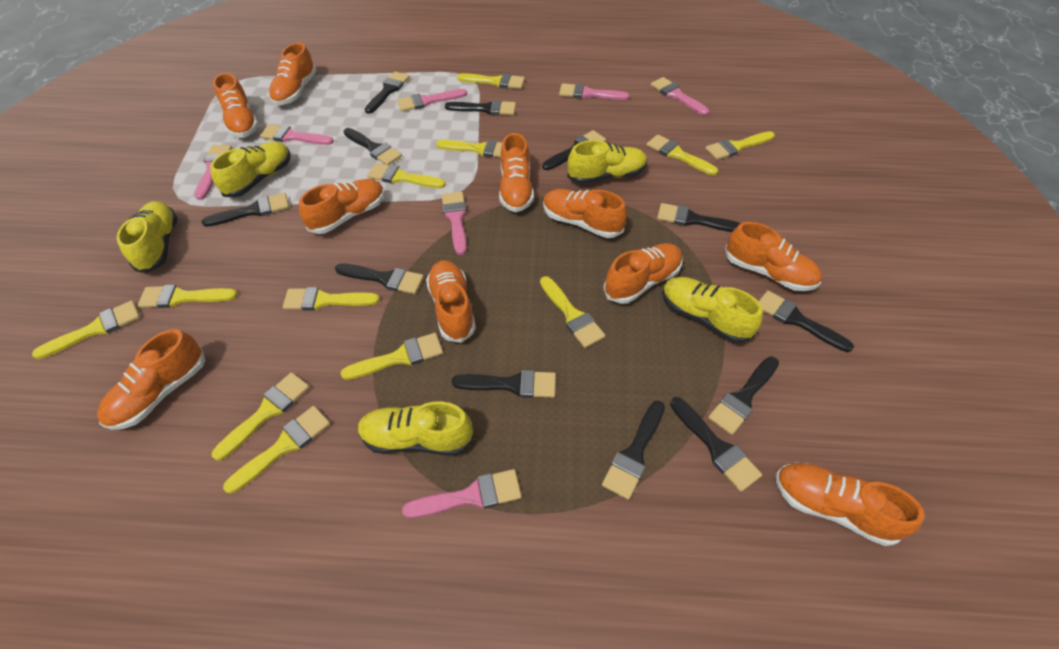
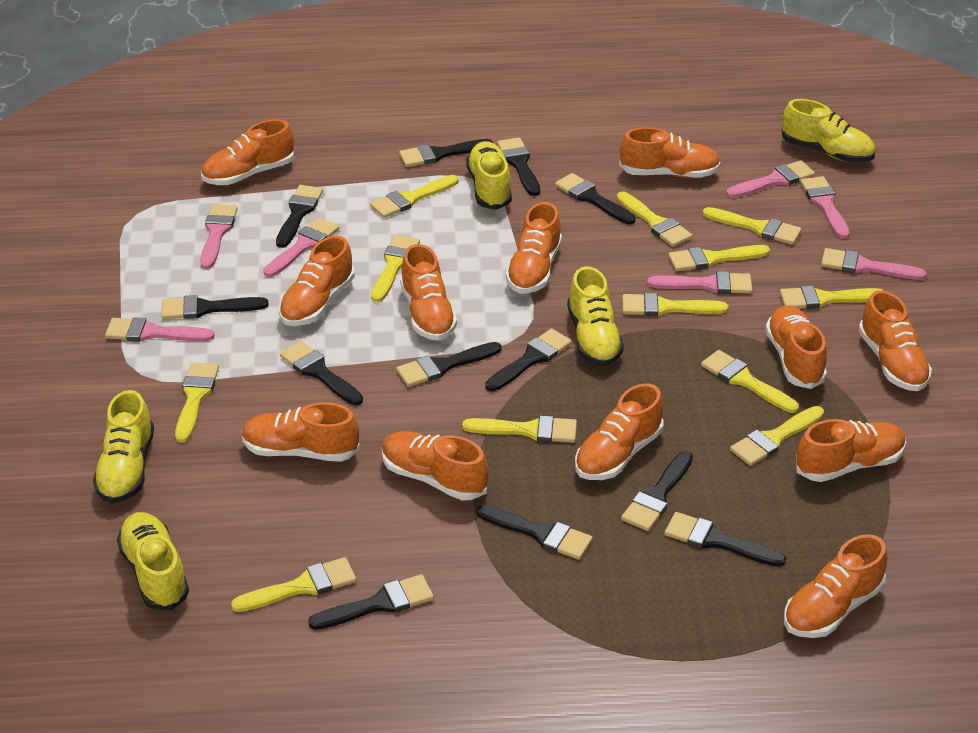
orange shoe: [97,329,205,430] [213,73,259,138] [269,43,316,105] [299,179,385,234] [426,260,476,343] [499,133,534,212] [543,189,627,238] [603,243,683,304] [725,222,822,291] [775,463,925,546] = 10 -> [201,119,294,185] [241,402,360,462] [279,236,355,326] [382,431,489,500] [400,244,457,341] [506,202,562,294] [575,384,664,480] [619,127,721,178] [765,305,827,389] [784,534,887,638] [796,419,906,482] [858,290,932,391] = 12

